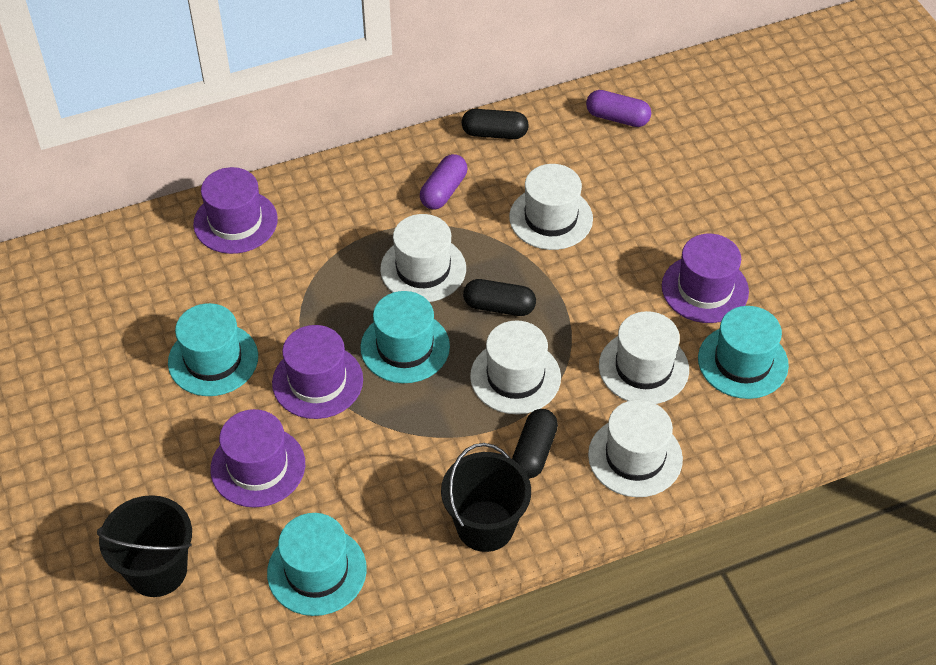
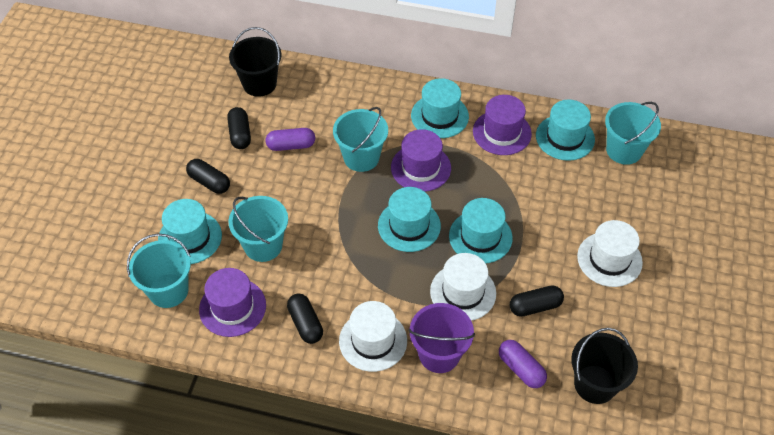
black capsule: [462,109,529,139] [463,279,536,316] [512,409,558,479] = 3 -> [186,159,230,194] [227,107,251,149] [287,293,323,344] [510,285,564,317] = 4
purple bucket: none = 0 -> [408,303,475,373] = 1
purple hat: [193,167,278,254] [210,409,305,508] [272,325,363,419] [662,234,749,323] = 4 -> [199,268,266,337] [391,129,451,192] [473,95,532,155] = 3
turquoise bucket: none = 0 -> [127,234,191,308] [228,196,288,262] [333,107,388,172] [605,102,661,165] = 4
turquoise hat: [168,303,258,396] [267,513,367,616] [360,291,450,383] [698,306,789,399] = 4 -> [158,199,222,264] [378,187,441,252] [411,78,469,138] [449,198,513,263] [536,100,595,161] = 5
white hat: [380,214,466,302] [470,321,561,414] [509,164,593,250] [588,400,683,497] [599,311,689,404] = 5 -> [339,301,407,372] [430,253,496,321] [577,220,643,287] = 3

